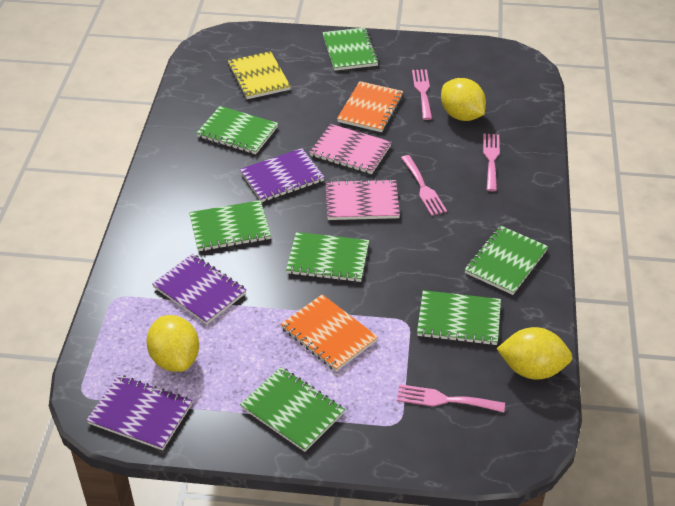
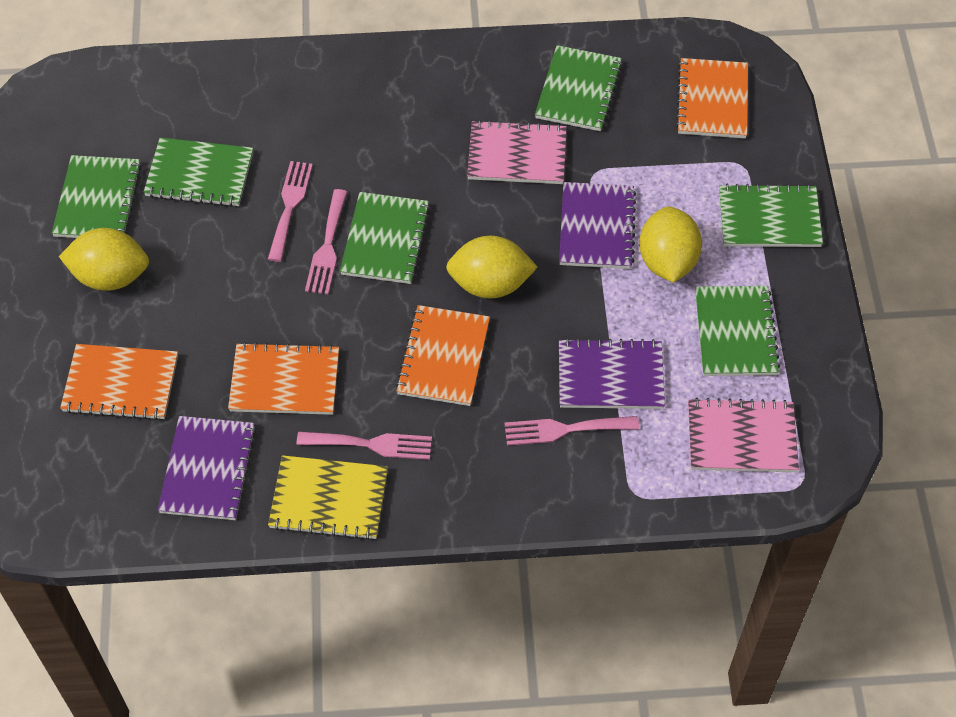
green notebook: [189,200,271,251] [196,106,278,154] [240,367,345,452] [286,232,369,282] [323,27,379,71] [417,290,501,345] [464,225,548,295] = 7 -> [52,155,142,238] [143,137,253,207] [340,192,430,284] [535,45,623,131] [695,286,780,376] [719,184,823,247] = 6
orange notebook: [281,294,378,372] [337,81,403,132] = 2 -> [60,344,178,420] [228,342,339,415] [396,305,490,406] [676,58,748,138] = 4

